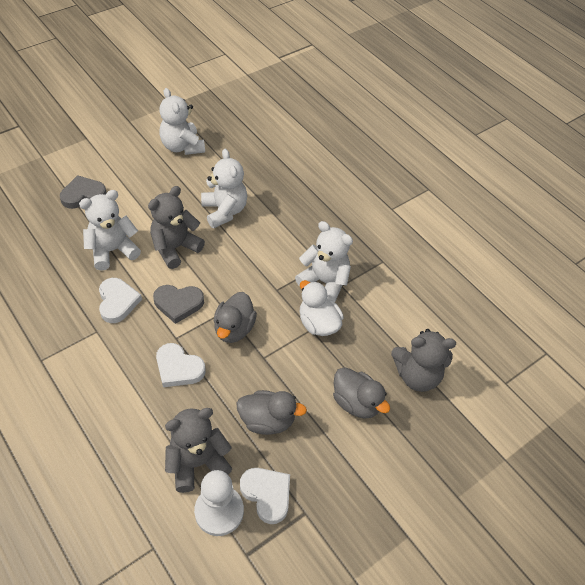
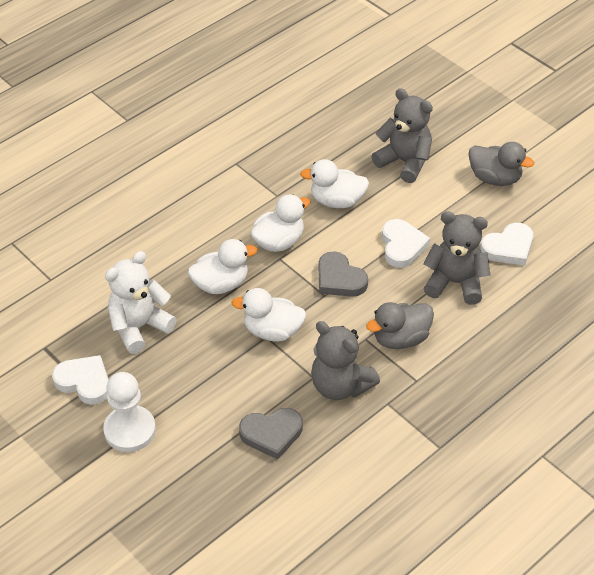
grey duck: [214,292,257,343] [237,390,307,435] [333,367,390,419] = 3 -> [366,302,434,349] [469,142,534,186] = 2
white duck: [300,280,344,336] = 1 -> [188,239,257,294] [232,288,306,342] [251,194,310,252] [300,159,369,208] = 4
white teddy bear: [79,190,141,271] [159,88,205,155] [201,149,247,228] [295,221,353,302] = 4 -> [105,251,177,354] = 1

